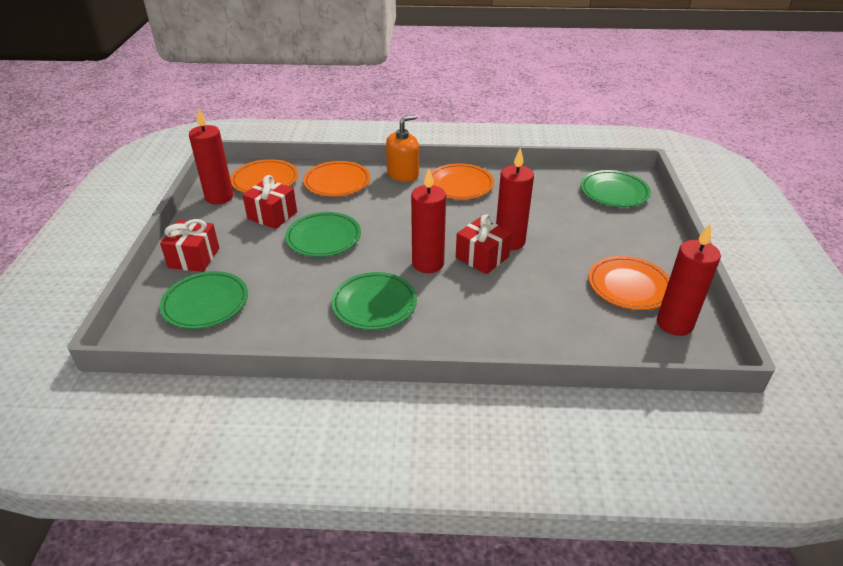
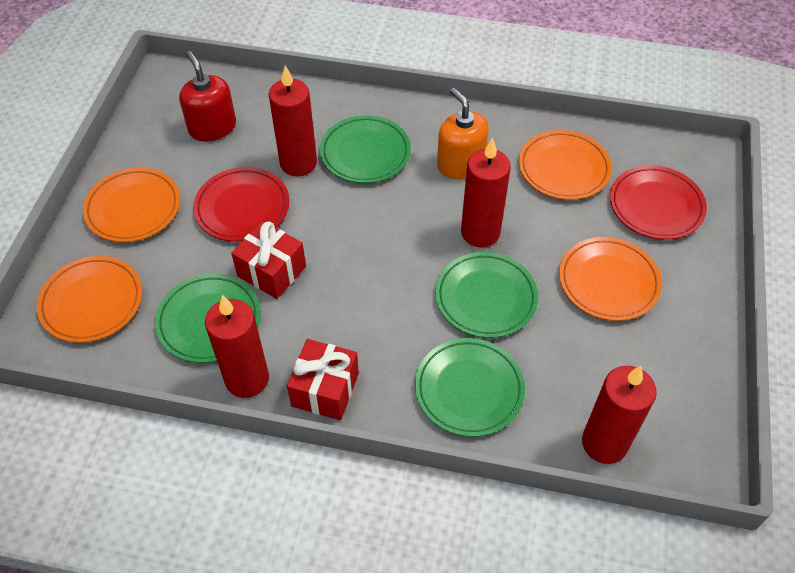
red gift: [160,219,219,272] [242,175,297,229] [456,214,512,274] = 3 -> [231,221,306,299] [287,339,359,420] = 2
red plate: none = 0 -> [193,167,290,242] [610,165,707,240] = 2
red soap dispenser: none = 0 -> [179,51,236,141] = 1

